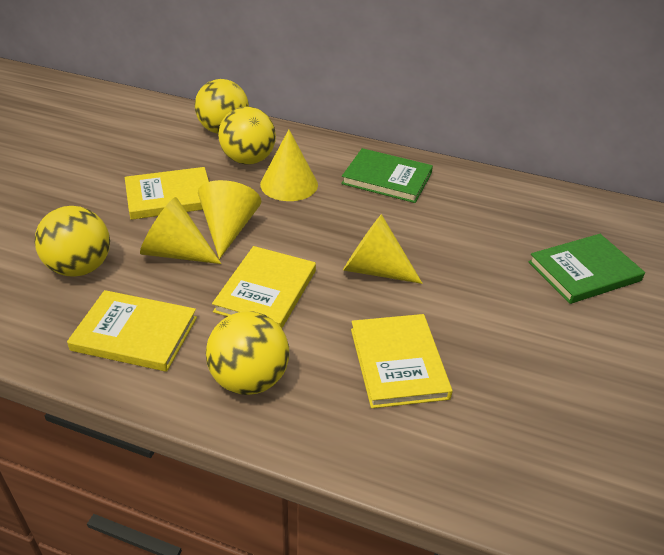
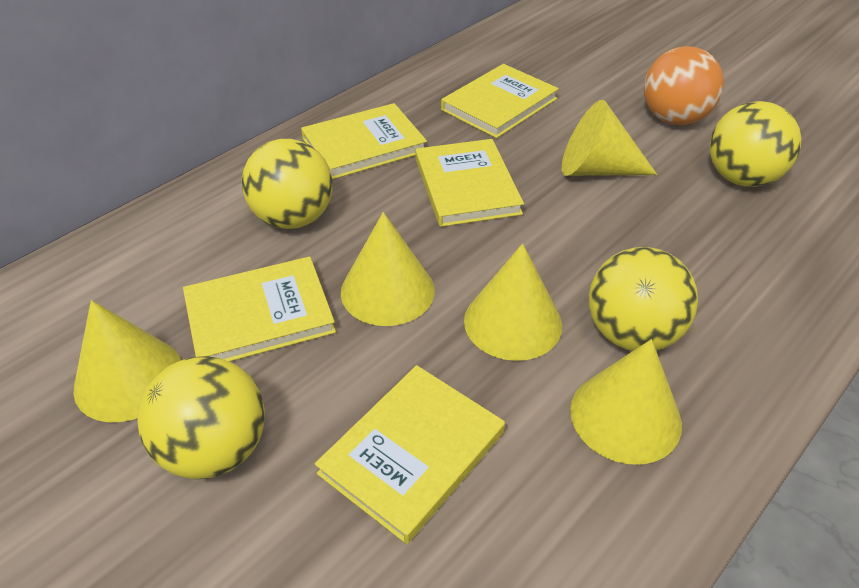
green book: [341,148,433,203] [528,234,645,304] = 2 -> none = 0
orange ball: none = 0 -> [644,46,724,125] = 1
yellow book: [67,290,197,372] [125,167,209,220] [212,246,316,328] [351,314,453,408] = 4 -> [183,256,336,362] [301,103,427,179] [315,365,505,544] [415,139,524,227] [441,64,559,138] = 5
yellow cone: [140,197,222,264] [198,180,261,259] [260,130,318,201] [343,214,423,284] = 4 -> [73,300,181,422] [341,212,435,326] [464,244,562,361] [562,100,657,176] [570,339,682,465] = 5

